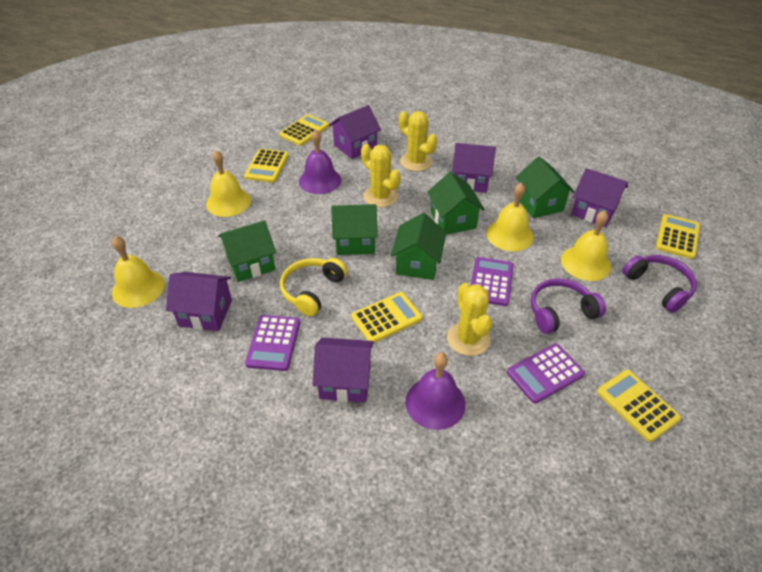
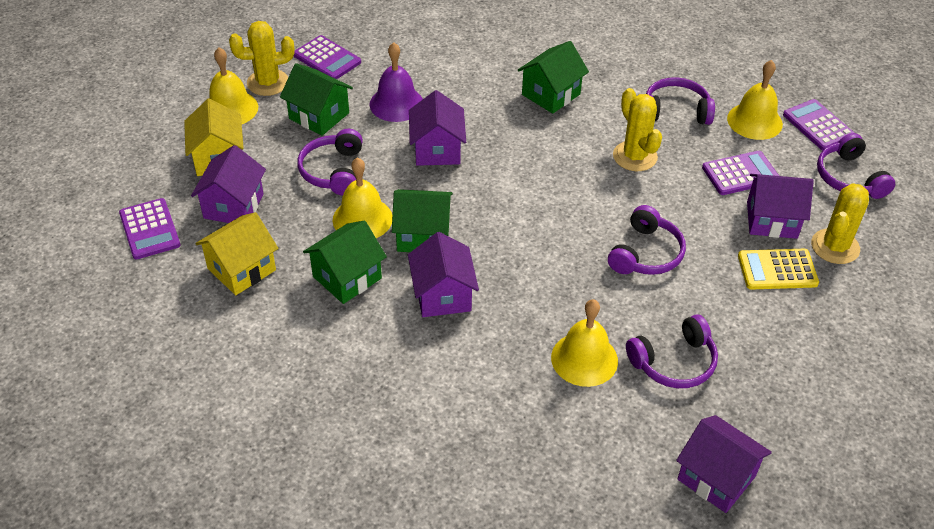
green house: [218,220,276,282] [331,204,378,255] [391,213,447,280] [427,172,485,235] [516,157,575,218] = 5 -> [280,63,353,136] [303,220,387,304] [392,189,453,252] [517,41,589,114] = 4
purple bell: [299,129,342,194] [406,353,466,430] = 2 -> [370,42,423,122] = 1
purple calculator: [245,315,300,371] [471,257,513,306] [507,344,585,404] = 3 -> [119,198,180,260] [294,35,361,79] [702,151,779,195] [783,99,854,151] = 4
purple headphones: [531,278,606,334] [623,255,697,313] = 2 -> [297,129,363,196] [608,205,686,275] [626,314,718,388] [646,77,715,125] [817,133,895,199] = 5
yellow calculator: [244,149,289,183] [279,114,329,146] [351,292,422,343] [597,370,681,442] [656,214,700,259] = 5 -> [738,249,819,290] = 1
yellow headphones: [280,258,347,316] = 1 -> none = 0
yellow house: none = 0 -> [184,98,244,176] [195,212,278,295] = 2

